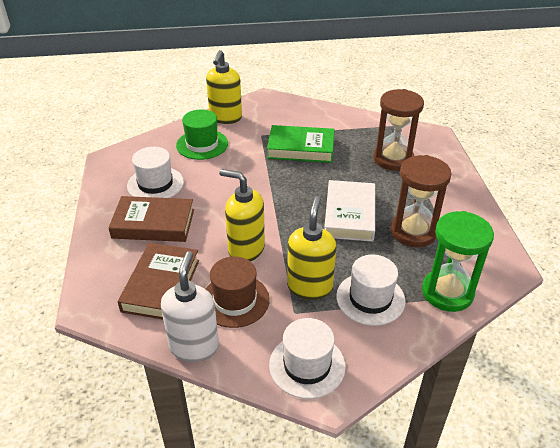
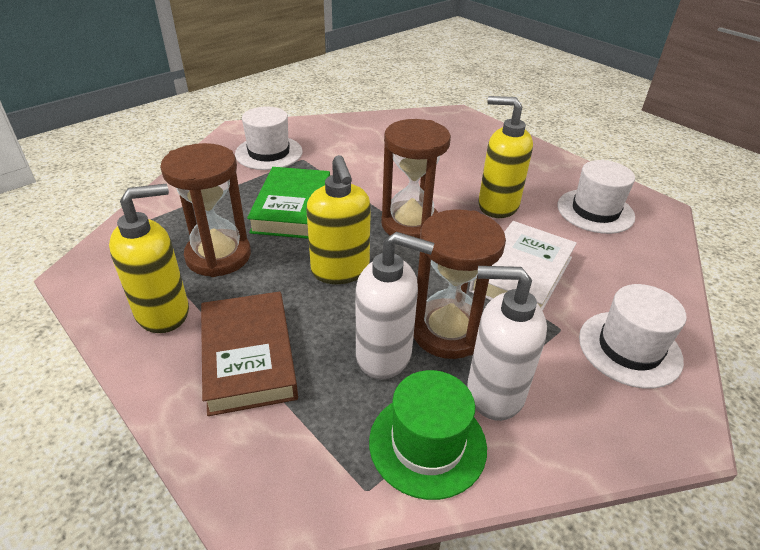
brown book: [108,196,194,242] [118,243,199,320] = 2 -> [201,291,298,416] = 1
brown hat: [206,256,270,328] = 1 -> none = 0
brown hourglass: [373,89,424,171] [391,155,452,247] = 2 -> [160,143,251,277] [381,119,451,238] [414,209,506,359] = 3
green hourglass: [422,211,494,312] = 1 -> none = 0
white soap dispenser: [161,251,219,362] = 1 -> [356,232,435,380] [467,266,547,421] = 2

